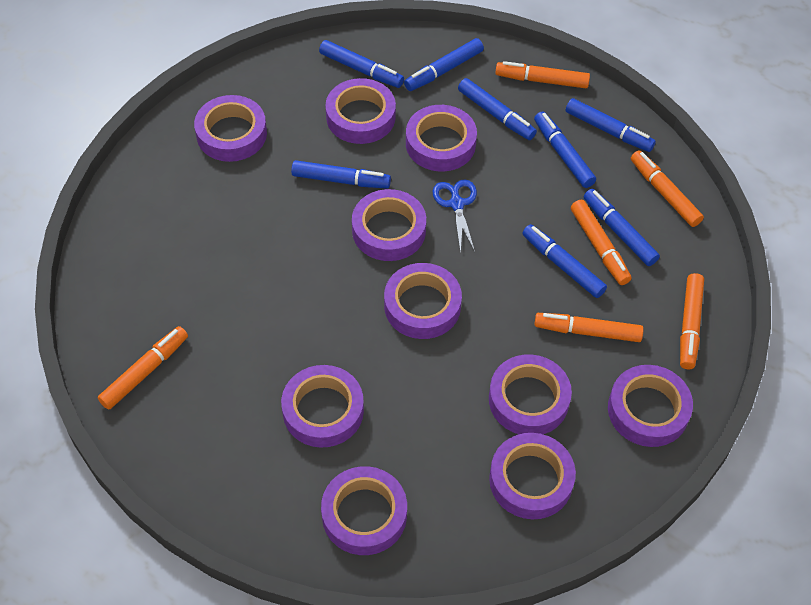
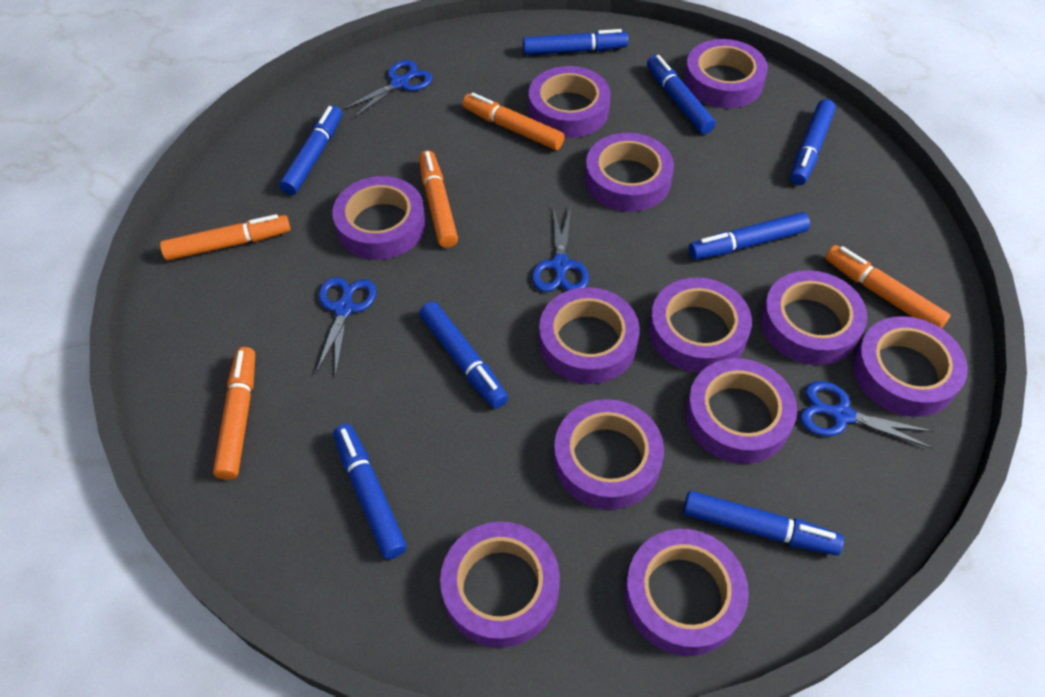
blue scissors: [433,179,477,253] = 1 -> [316,277,377,376] [342,60,433,118] [532,206,589,292] [800,381,934,448] = 4
orange marker: [97,326,188,410] [495,61,590,88] [534,313,643,342] [571,200,632,285] [631,150,704,227] [680,273,704,369] = 6 -> [160,214,290,261] [213,347,255,480] [419,150,458,248] [463,93,565,150] [825,245,950,329] = 5
purple tape: [194,95,267,162] [281,365,364,448] [321,466,407,555] [325,78,396,144] [352,189,426,261] [384,263,462,339] [406,105,477,171] [489,354,572,434] [489,433,576,519] [608,365,693,447] = 10 -> [332,176,426,260] [440,522,560,648] [529,66,611,138] [539,287,640,384] [554,399,664,510] [585,133,674,212] [625,529,749,656] [649,278,752,373] [684,39,768,108] [686,358,797,464] [761,270,868,365] [853,316,968,417] = 12

